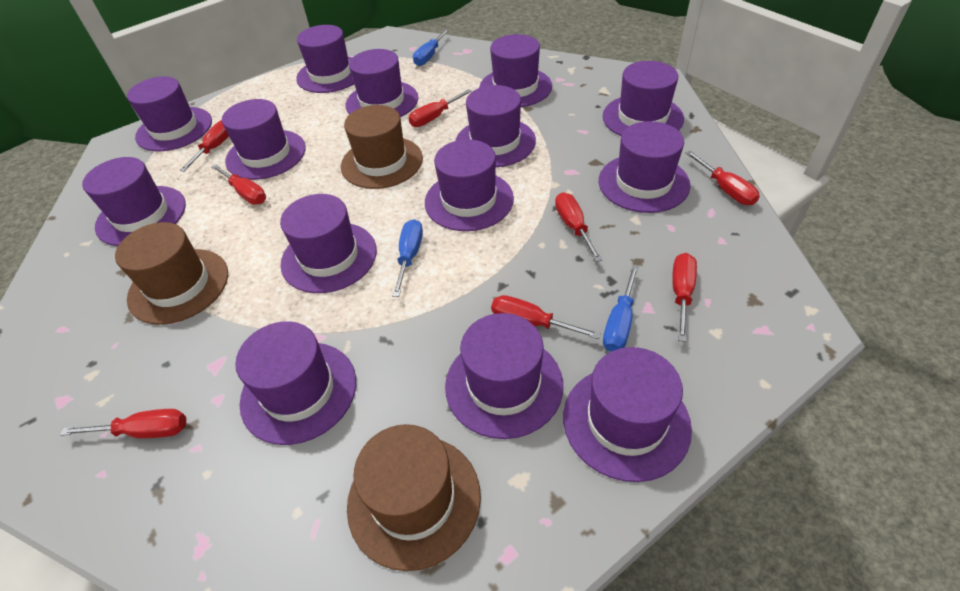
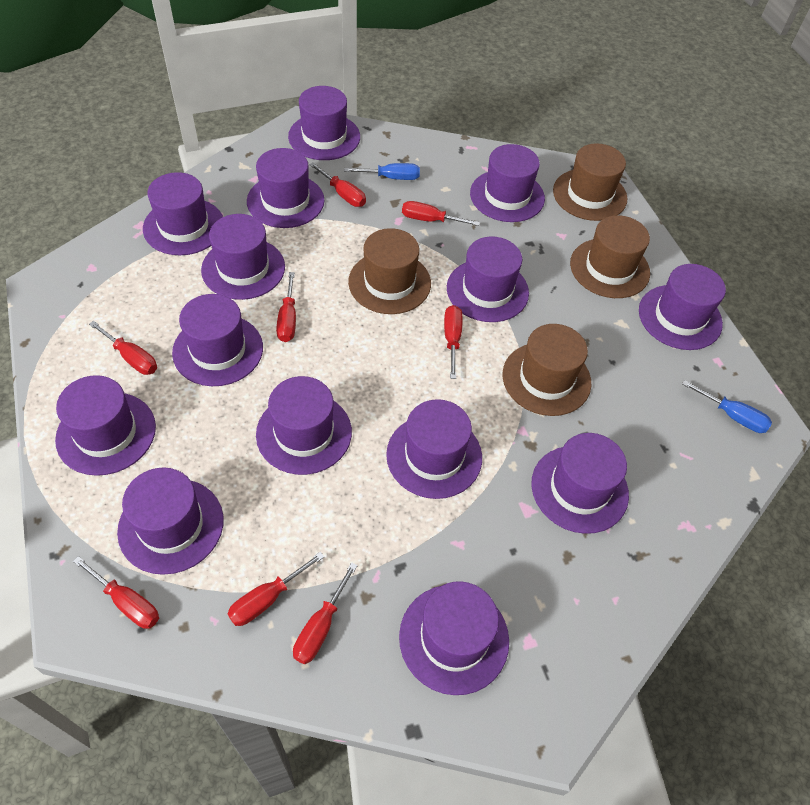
blue screwdriver: [392,219,423,297] [413,29,449,66] [603,265,639,352] = 3 -> [344,163,420,180] [682,380,772,433] = 2
brown hat: [115,222,228,325] [341,105,423,189] [347,424,481,571] = 3 -> [348,228,431,314] [503,324,591,416] [553,143,628,221] [570,215,650,298] = 4

